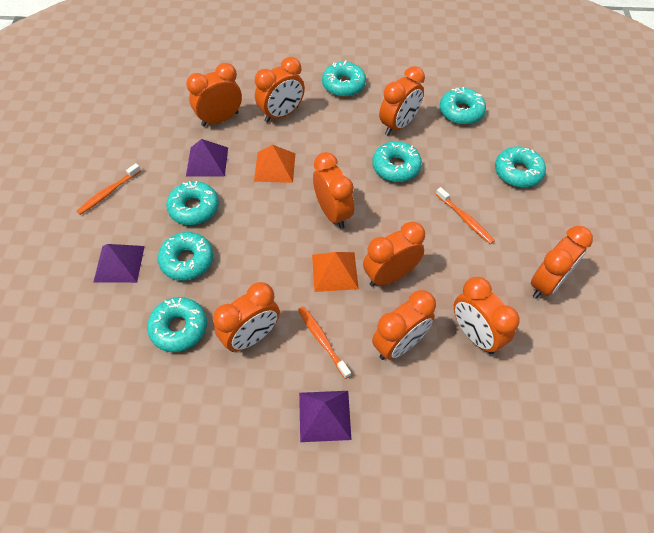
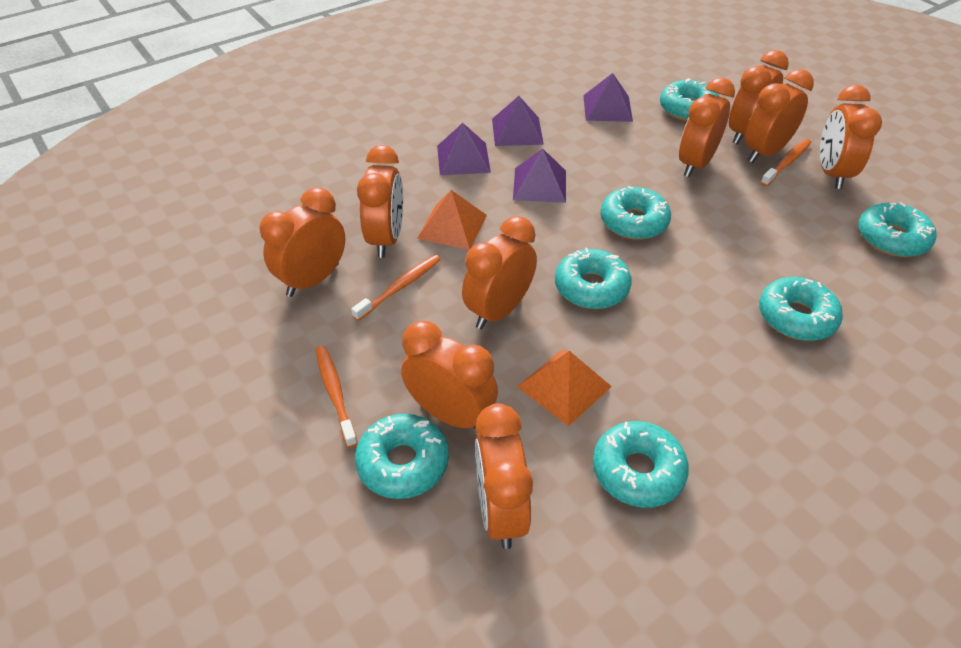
purple pyramid: [94,244,145,283] [186,139,228,176] [299,391,351,442] = 3 -> [437,123,491,176] [492,96,544,146] [513,149,566,203] [583,73,633,122] = 4

